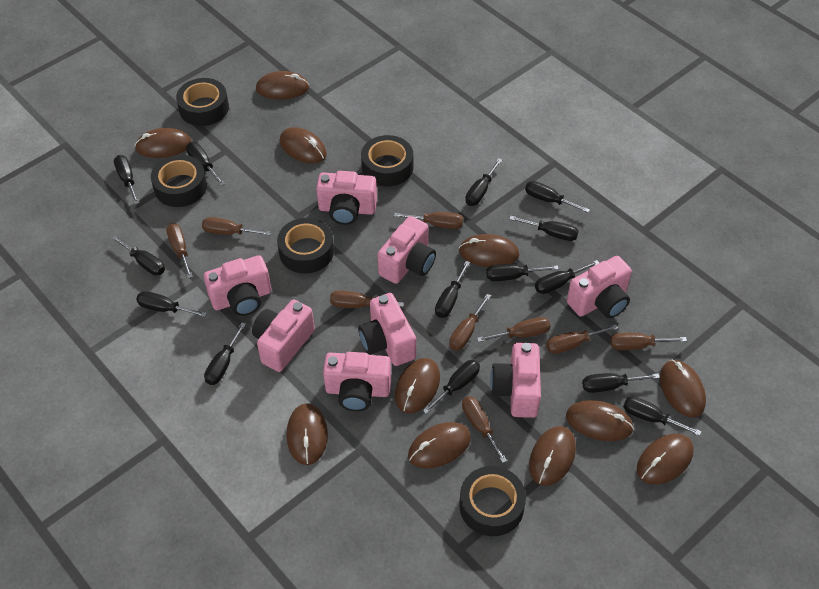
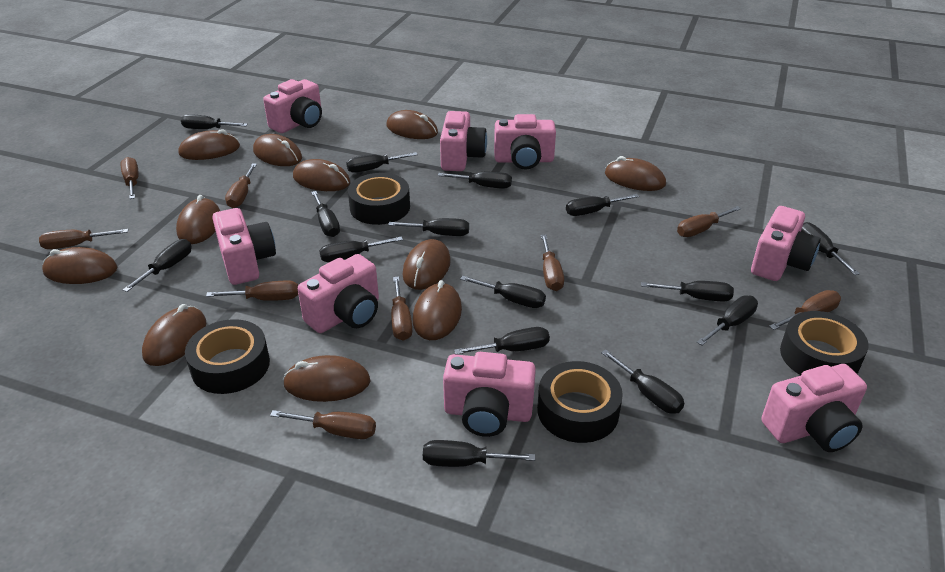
black screwdriver: [111,235,165,275] [114,155,139,204] [136,291,207,317] [186,142,225,186] [204,322,246,385] [423,360,480,414] [435,261,470,318] [465,158,502,206] [486,264,559,281] [509,216,579,241] [525,181,590,213] [535,260,599,294] [582,373,660,393] [623,396,701,436] = 14 -> [123,239,192,292] [181,114,248,129] [311,191,340,237] [319,236,403,262] [346,152,418,173] [388,218,469,236] [423,440,535,467] [438,172,512,189] [454,327,550,355] [460,276,546,308] [566,194,639,216] [601,350,684,414] [641,281,734,302] [697,295,758,345] [801,222,860,275] = 15
black tape: [151,155,207,207] [176,78,229,126] [277,218,334,274] [361,135,413,187] [459,466,526,536] = 5 -> [185,319,270,394] [348,173,410,225] [537,361,623,443] [780,311,869,375] = 4

